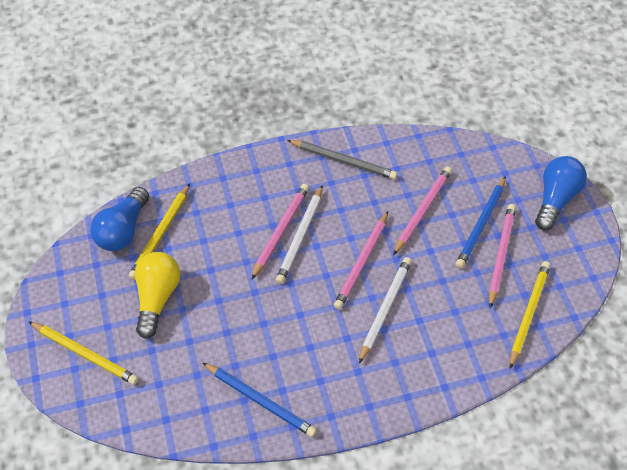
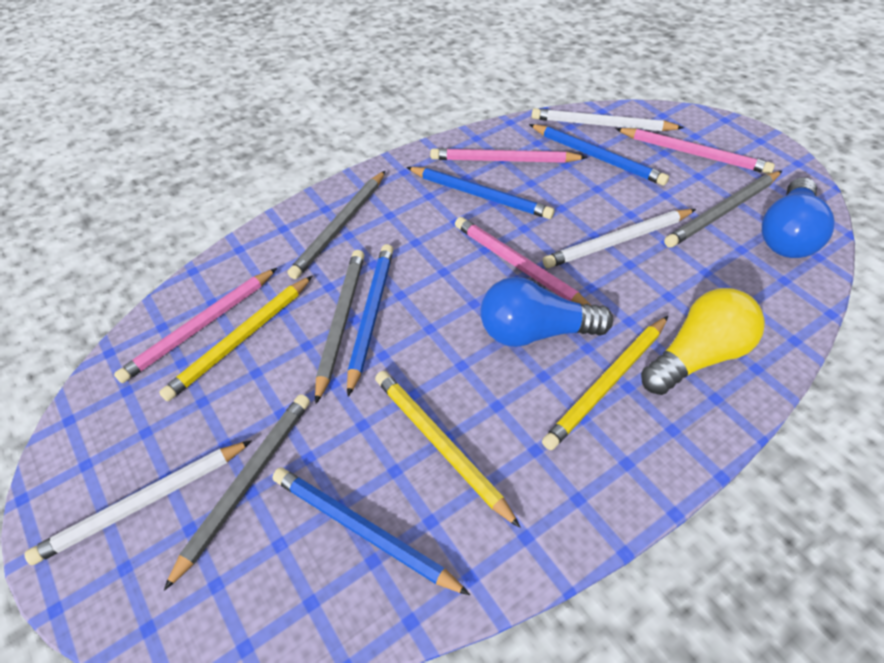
blue pencil: [202,362,317,437] [456,176,506,269] = 2 -> [272,467,470,595] [347,244,393,397] [406,167,554,219] [529,124,669,186] = 4
grey pencil: [287,140,397,179] = 1 -> [164,394,310,591] [287,171,385,279] [315,250,364,404] [664,171,782,248] = 4
white pencil: [276,185,323,284] [359,257,412,363] = 2 -> [24,440,252,565] [532,108,684,131] [543,209,696,268] = 3

